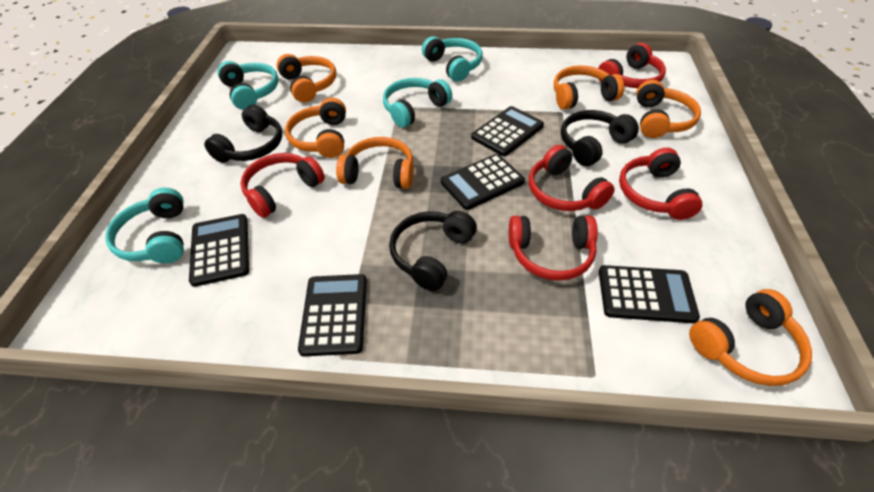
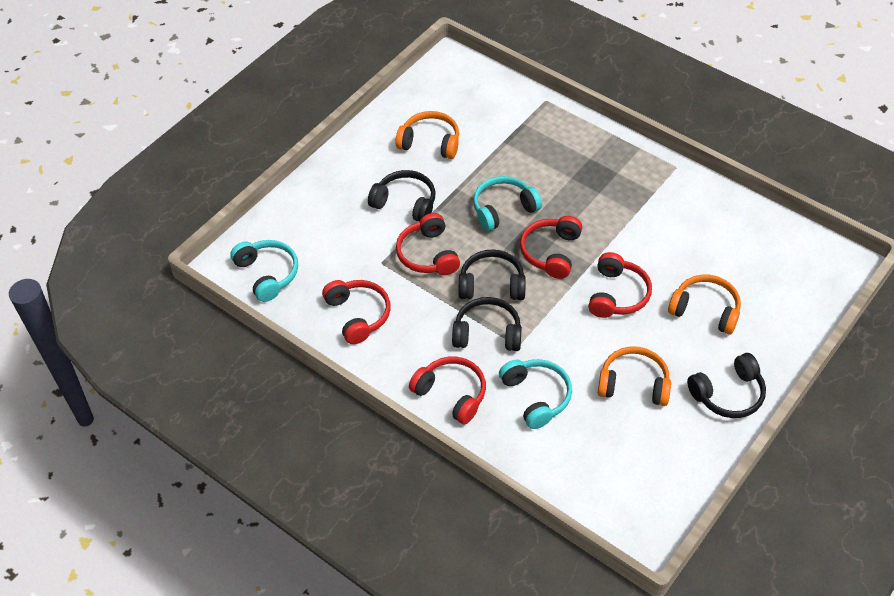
black calculator: [189,214,249,287] [298,274,367,356] [441,154,525,210] [471,106,544,156] [599,265,700,323] = 5 -> none = 0
black headphones: [204,104,282,163] [389,211,477,291] [561,110,639,166] = 3 -> [368,170,435,222] [452,297,522,351] [459,249,526,300] [687,353,766,418] = 4
orange headphones: [276,54,336,102] [285,98,346,158] [336,137,414,189] [554,66,624,110] [636,80,701,138] [689,289,812,386] = 6 -> [395,111,459,159] [598,346,671,406] [668,274,741,334] = 3
turquoise headphones: [105,188,184,263] [217,61,279,110] [383,78,452,128] [422,36,483,82] = 4 -> [230,240,298,302] [473,176,542,231] [499,359,572,429] = 3

